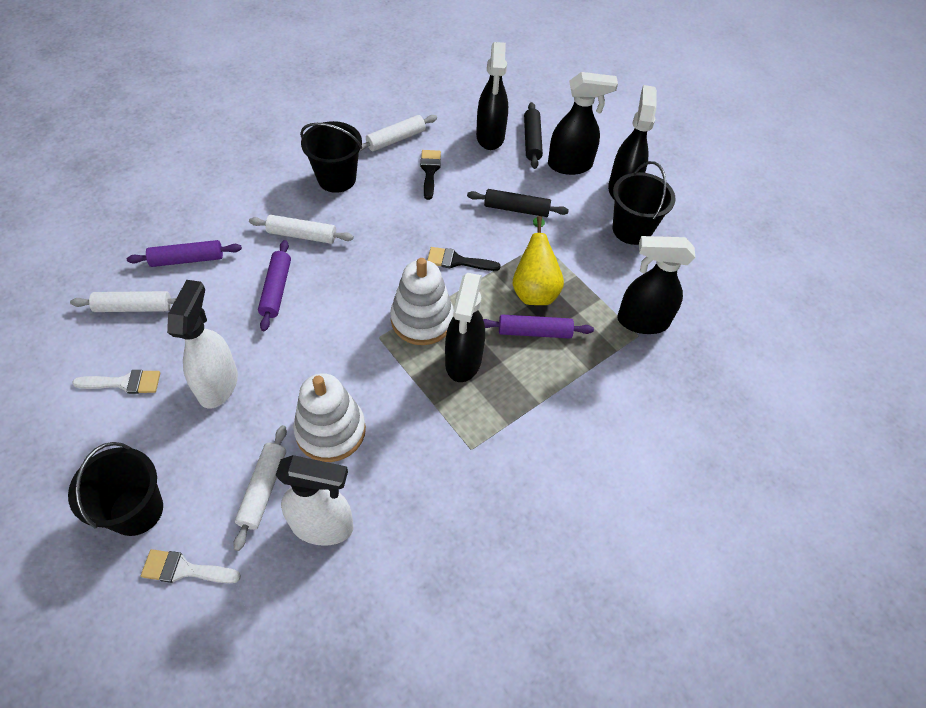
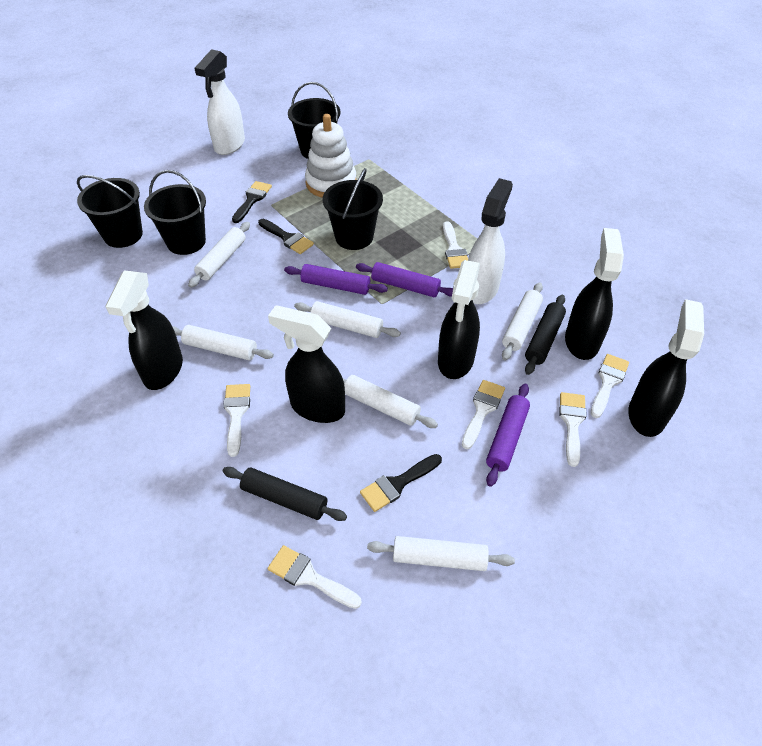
black brush: [420,150,441,200] [427,247,501,271] = 2 -> [232,181,272,223] [258,219,314,254] [360,454,442,512] = 3
black bucket: [68,442,163,536] [300,121,362,193] [613,161,676,245] = 3 -> [77,175,143,248] [144,170,206,255] [288,82,340,159] [323,168,383,250] = 4
white brush: [72,370,160,394] [141,549,241,583] = 2 -> [223,384,250,457] [268,545,362,609] [443,221,468,269] [462,380,505,449] [559,392,587,467] [591,354,629,418] = 6
white rolling pin: [70,291,176,312] [233,425,287,551] [249,215,354,244] [359,115,437,152] = 4 -> [172,325,274,360] [188,222,250,288] [294,301,401,338] [343,375,438,428] [367,536,515,571] [502,282,543,360] = 6
white stacking toy: [293,373,366,462] [390,258,454,345] = 2 -> [305,114,357,198] = 1
yellow pear: [513,216,564,305] = 1 -> none = 0

